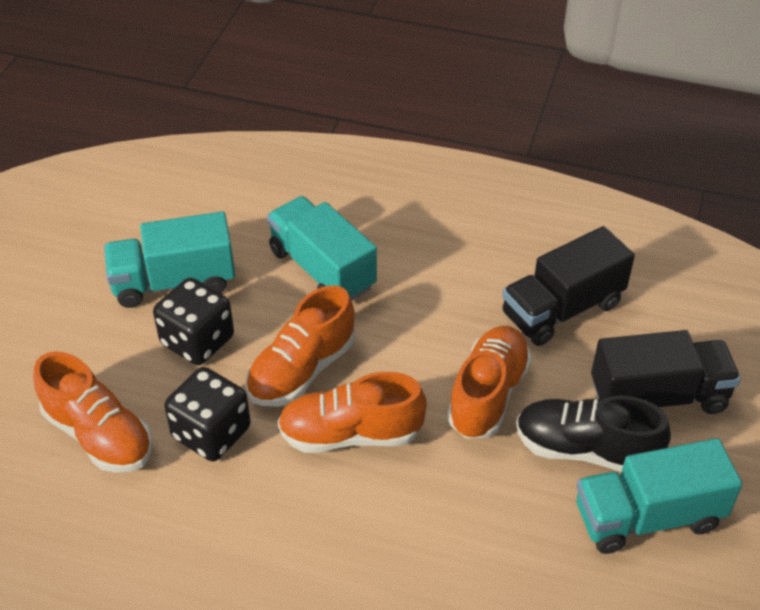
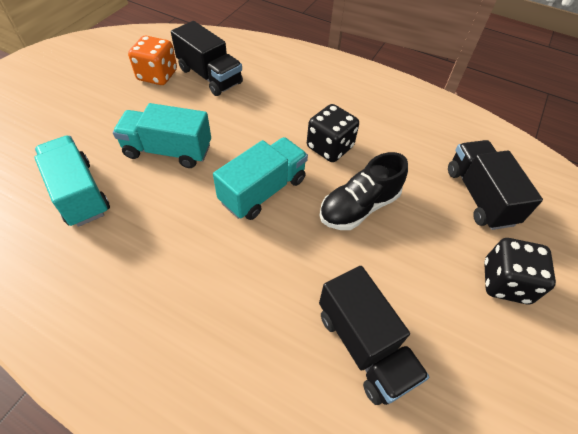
black truck: [502,226,635,346] [591,330,741,414] = 2 -> [171,21,243,96] [319,266,429,405] [448,140,543,230] = 3
orange dice: none = 0 -> [128,36,177,85] = 1
orange shoe: [33,351,153,473] [246,285,355,406] [278,372,427,453] [447,326,532,439] = 4 -> none = 0

